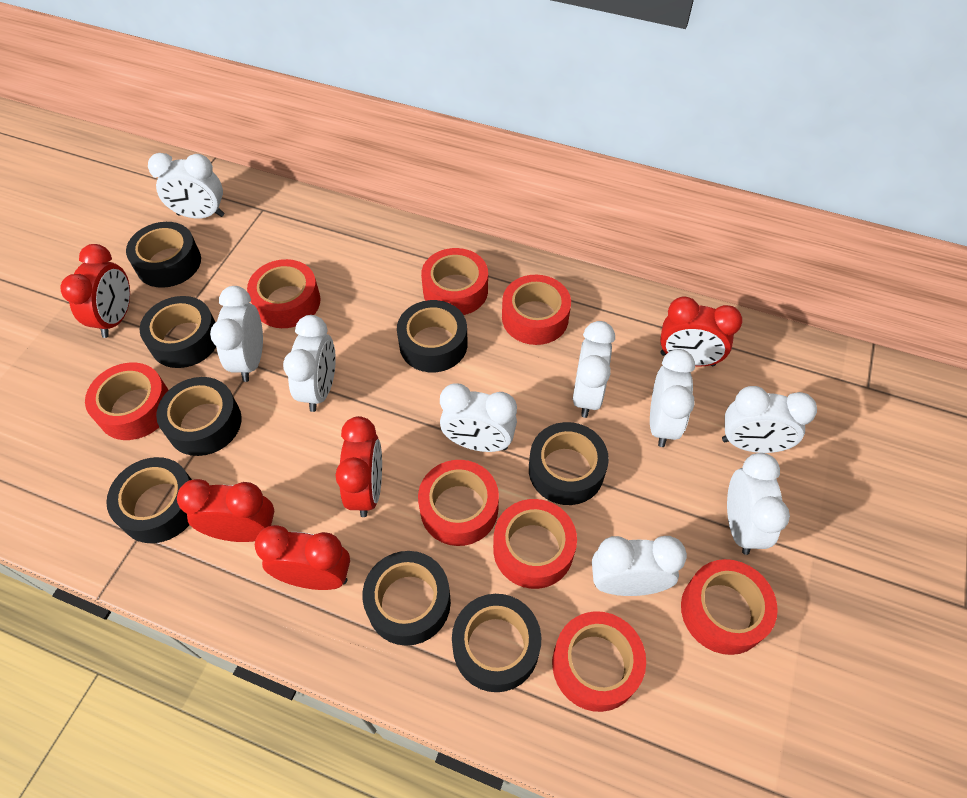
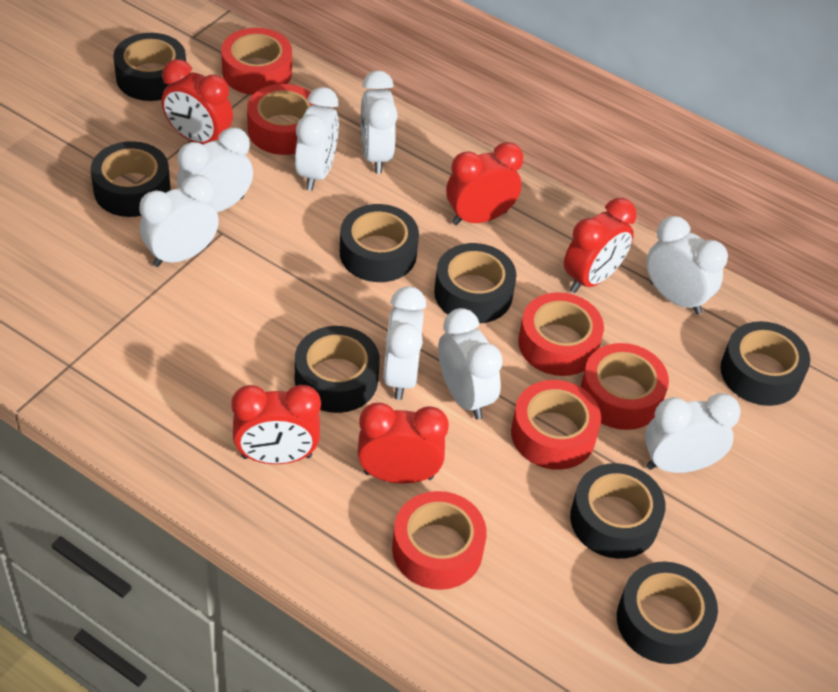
red tape: [85,363,169,440] [247,259,321,328] [418,460,499,546] [421,248,488,315] [493,499,577,589] [502,275,571,345] [552,611,646,712] [681,559,778,655] = 8 -> [221,28,292,95] [247,84,315,155] [392,491,487,590] [511,380,601,470] [518,292,604,376] [581,343,669,430] = 6
white clock: [148,153,224,219] [210,286,263,382] [283,315,336,412] [440,383,517,452] [573,321,615,418] [592,536,687,596] [650,349,695,447] [722,386,817,453] [727,453,790,555] = 9 -> [140,175,219,267] [177,128,253,212] [295,87,339,191] [361,71,398,174] [383,286,426,400] [438,308,503,420] [645,393,741,473] [646,216,728,315] = 8

